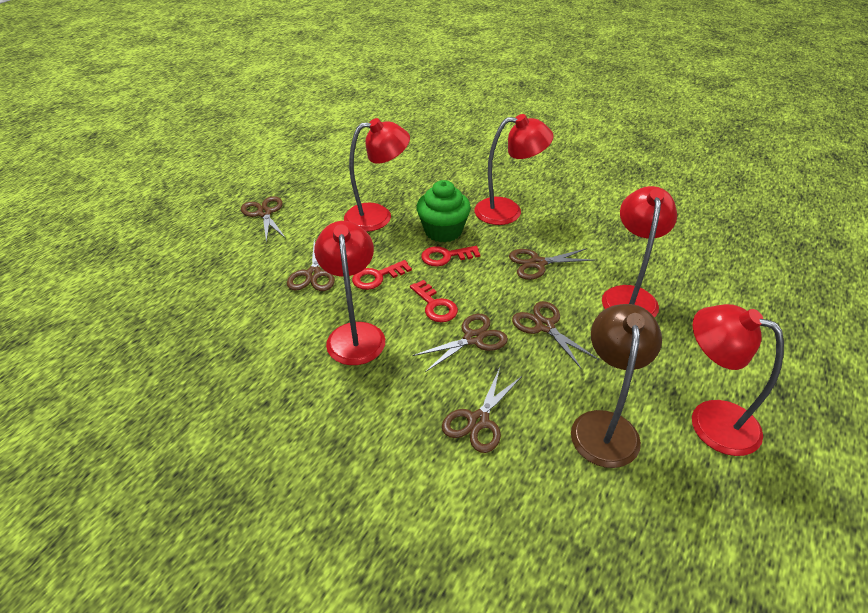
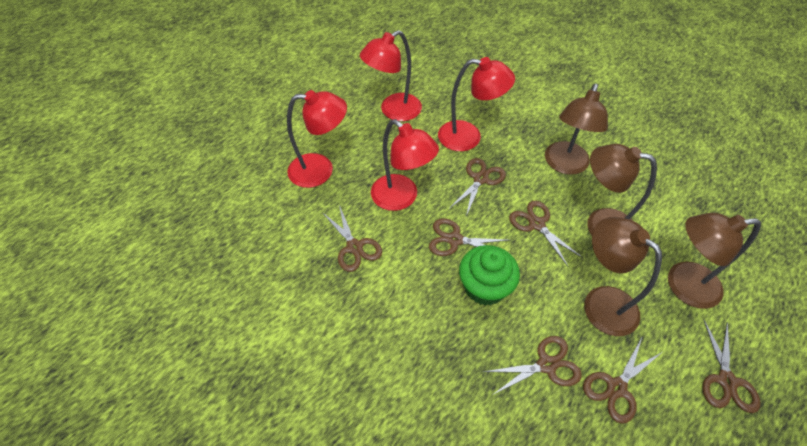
brown lamp: [571,304,662,468] = 1 -> [545,84,608,175] [584,217,662,336] [587,144,657,235] [668,213,761,309] = 4
brown scissors: [241,196,285,243] [287,240,335,291] [412,314,508,372] [442,368,522,453] [509,248,595,280] [512,301,599,370] = 6 -> [322,205,382,272] [429,218,509,256] [449,158,506,216] [483,336,582,394] [509,201,583,266] [583,337,662,424] [702,319,761,413] = 7
red key: [352,260,412,290] [410,280,458,322] [421,246,480,266] = 3 -> none = 0
red lamp: [314,221,385,365] [344,118,410,232] [474,114,554,225] [602,186,677,318] [692,304,784,456] = 5 -> [287,90,347,188] [360,30,422,121] [371,119,439,211] [438,57,515,151] = 4

